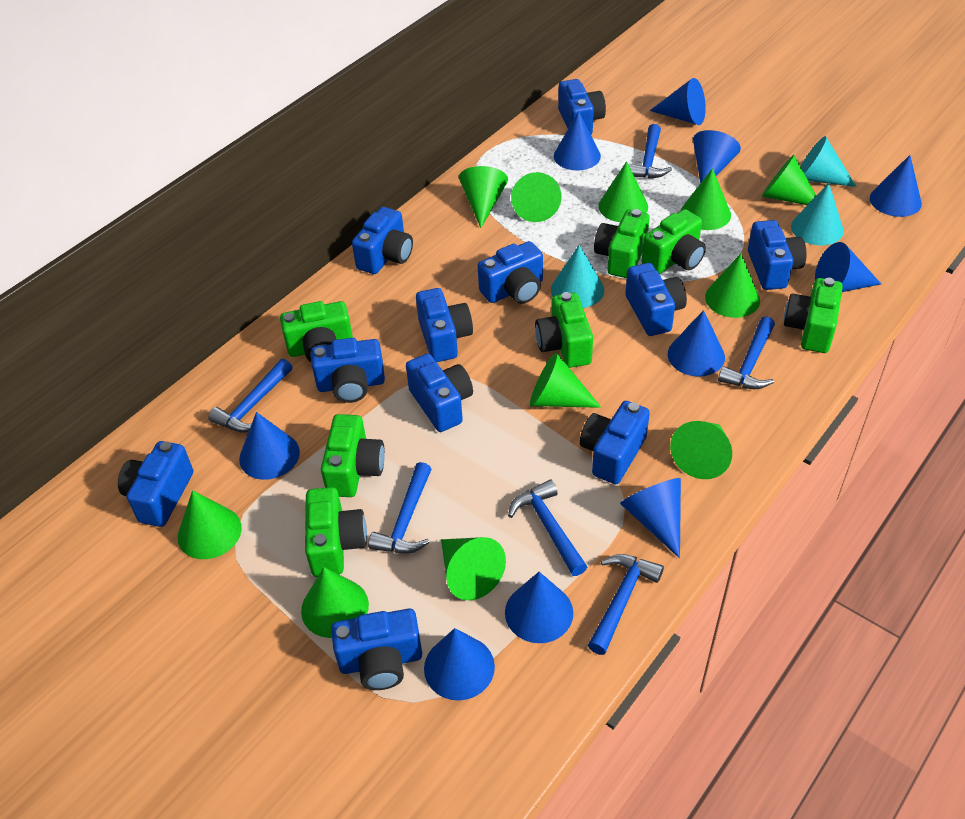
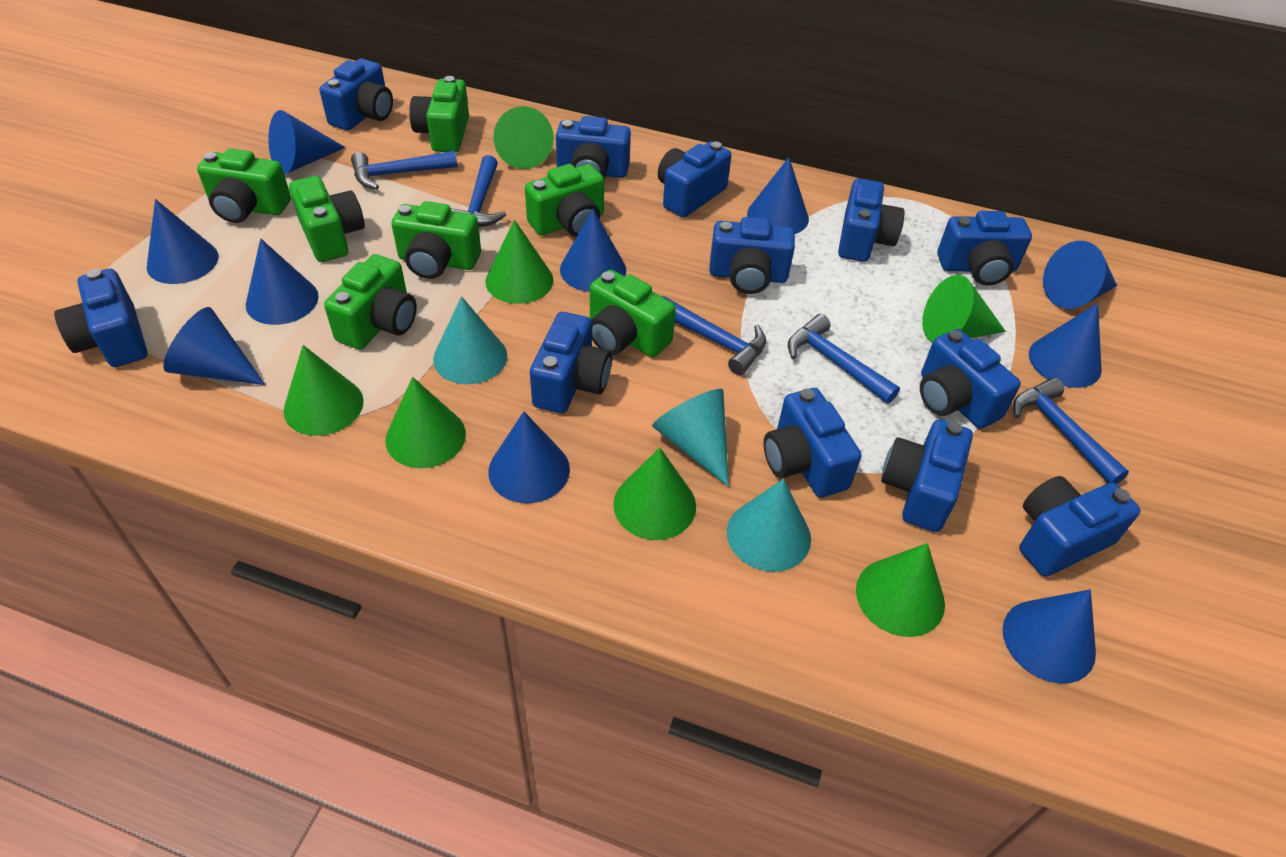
blue camera: [118,441,193,527] [311,338,385,403] [331,608,422,690] [352,207,413,274] [406,354,473,432] [416,288,473,362] [478,241,543,304] [558,79,606,134] [580,401,650,484] [625,263,687,336] [748,220,807,290] = 11 -> [54,269,147,367] [319,58,393,131] [530,312,612,413] [556,116,631,178] [658,142,731,217] [709,217,795,294] [763,388,861,497] [838,178,905,262] [881,419,973,532] [920,329,1021,429] [937,211,1032,285] [1019,476,1141,577] = 12
blue hammer: [208,359,292,433] [368,462,432,553] [508,479,587,576] [588,554,664,655] [629,124,672,179] [718,316,775,389] = 6 -> [351,151,458,190] [451,155,506,227] [662,296,766,375] [788,314,900,404] [1013,377,1129,484] = 5
green cone: [178,490,242,559] [301,567,369,638] [441,537,506,601] [459,166,508,228] [511,172,561,222] [530,353,601,408] [598,161,648,222] [670,421,732,479] [681,168,731,230] [705,253,760,318] [762,155,816,205] = 11 -> [283,345,364,436] [385,377,466,468] [485,220,554,304] [493,106,554,169] [613,447,696,540] [856,543,945,637] [922,275,1006,343] = 7

